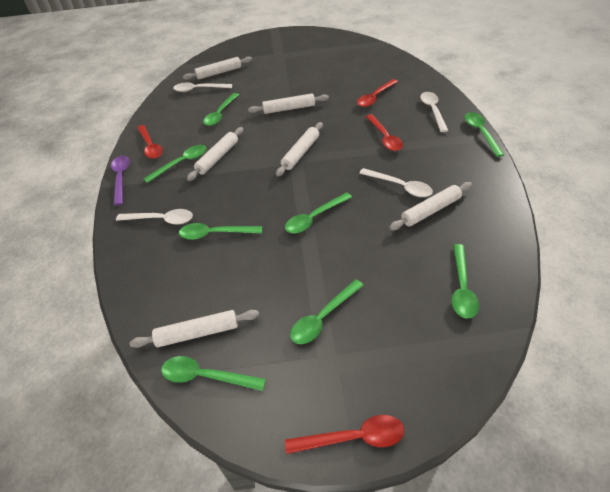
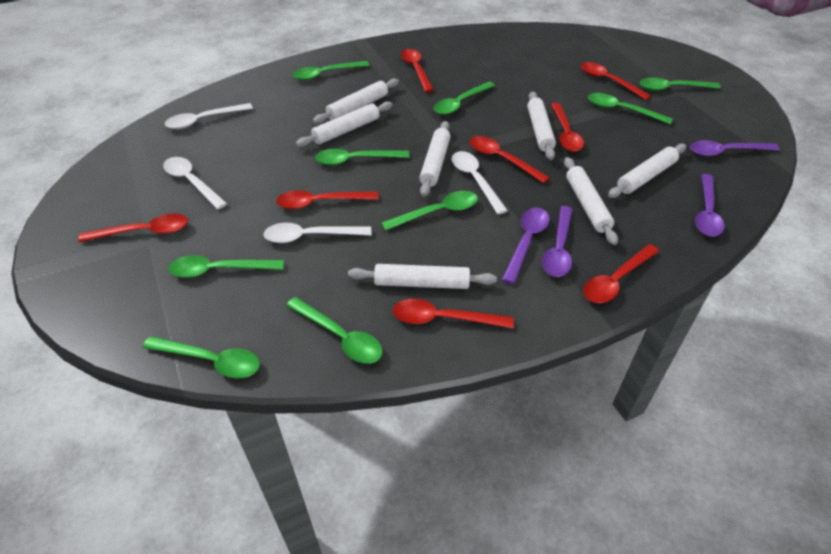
green spoon: [144,145,207,183] [161,356,266,391] [179,223,262,240] [203,93,239,126] [285,192,352,233] [290,279,364,344] [451,244,479,319] [464,112,504,157] = 8 -> [143,336,260,378] [168,255,284,278] [286,297,383,364] [292,61,369,80] [315,149,409,165] [381,191,478,231] [433,82,495,115] [588,93,673,124] [640,77,721,91] = 9
purple spoon: [111,156,130,206] = 1 -> [502,208,550,284] [542,206,573,277] [690,140,780,156] [695,174,725,237] = 4
red spoon: [137,125,163,159] [285,415,404,454] [357,79,398,107] [366,114,403,151] = 4 -> [78,214,188,242] [276,190,378,209] [393,299,514,329] [401,49,434,93] [470,136,550,183] [551,103,584,152] [581,62,651,100] [583,244,659,303] = 8
white rolling pin: [130,310,259,348] [183,57,252,80] [187,127,243,181] [248,94,329,114] [276,122,323,176] [389,182,472,230] = 6 -> [296,101,393,147] [313,78,399,124] [348,264,497,289] [419,121,451,197] [527,92,556,160] [564,157,618,245] [608,144,686,198] = 7

